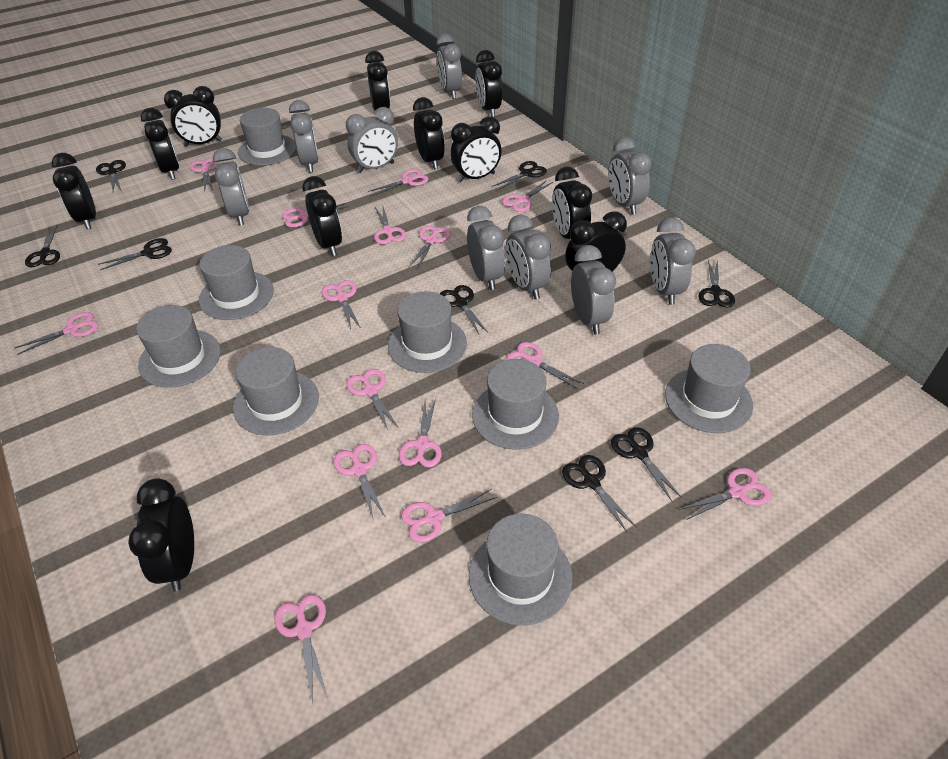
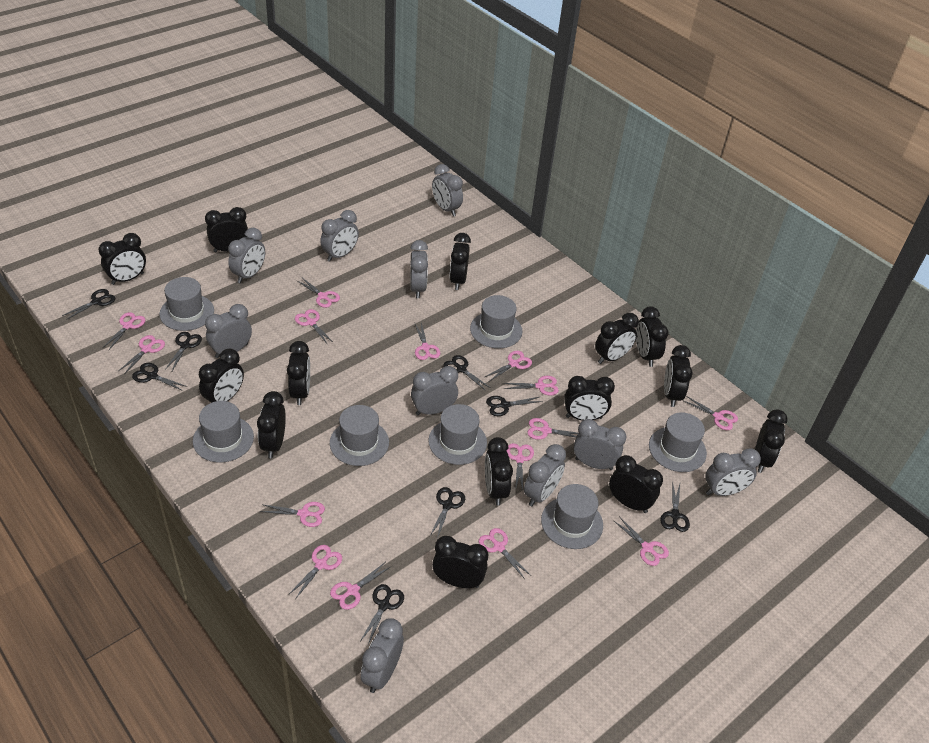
black clock: [52,153,96,229] [128,478,194,592] [141,108,179,180] [164,86,222,147] [302,176,342,256] [365,51,390,111] [413,97,445,169] [450,116,502,183] [476,50,502,117] [552,167,592,239] [565,211,627,272] = 11 -> [99,233,146,285] [199,349,244,403] [205,207,248,252] [257,391,286,458] [287,341,310,405] [432,536,488,588] [450,233,471,290] [485,437,513,506] [564,376,615,421] [595,313,639,364] [609,455,663,513] [636,307,668,367] [664,345,693,407] [755,409,788,473] = 14
grey clock: [213,148,249,226] [289,100,319,173] [346,107,398,173] [436,34,462,99] [467,206,505,290] [506,215,551,299] [571,245,616,335] [608,137,652,214] [650,217,696,305] = 9 -> [205,304,252,358] [228,228,265,283] [320,210,359,262] [361,618,404,693] [410,240,428,298] [411,366,458,415] [432,164,463,216] [524,444,566,506] [574,419,626,470] [705,448,761,496] = 10
grey hat: [136,305,221,388] [199,245,274,320] [233,347,319,435] [238,108,296,166] [388,291,467,373] [469,514,573,626] [472,359,559,450] [665,344,753,433] = 8 -> [159,277,214,331] [193,401,254,463] [330,405,389,466] [429,404,487,465] [470,295,522,349] [541,484,603,549] [649,412,707,472] = 7

